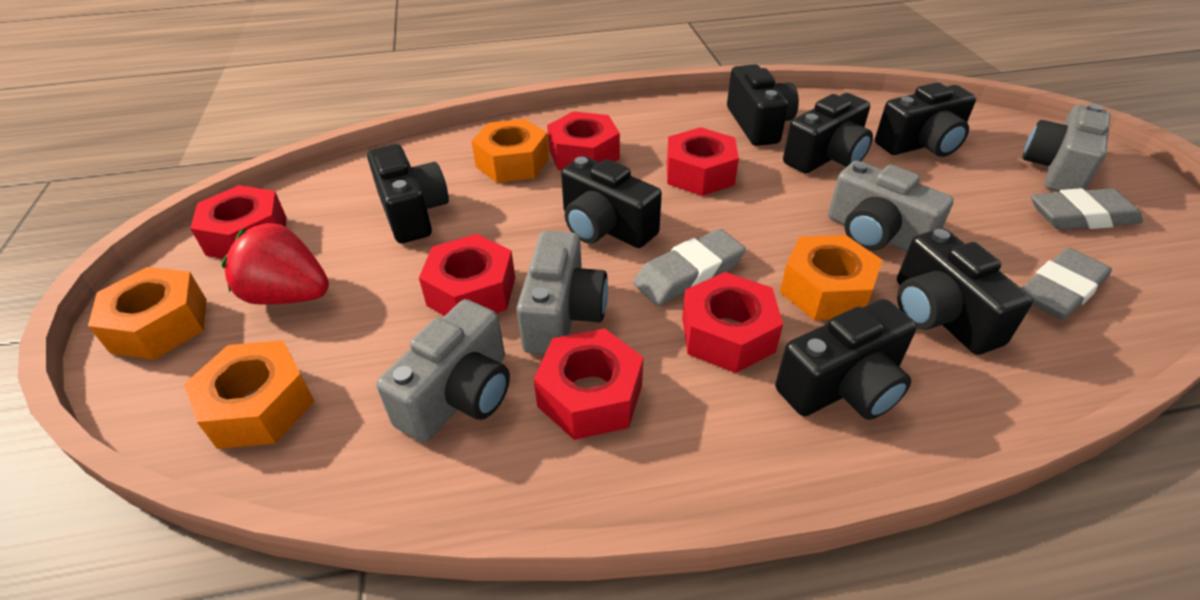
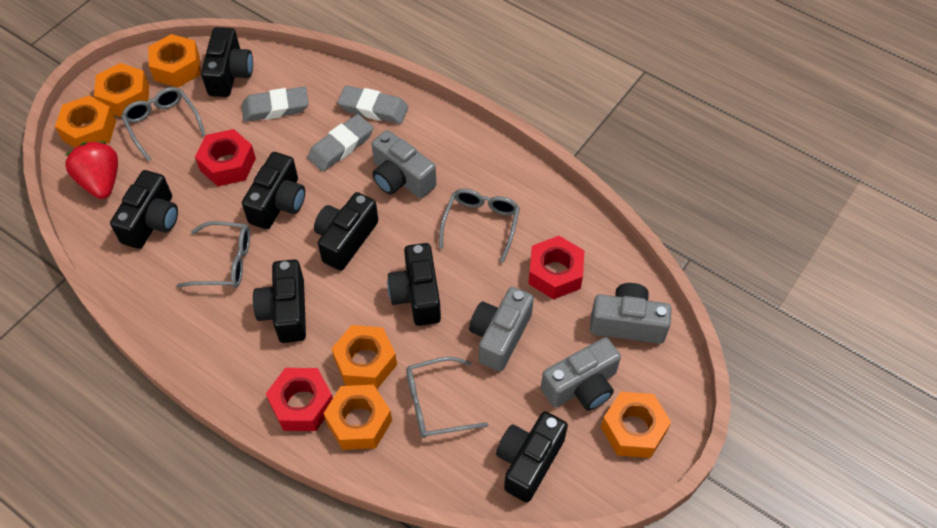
grey glasses: none = 0 -> [121,87,206,161] [177,221,250,288] [406,357,488,438] [439,189,520,263] = 4
orange nut: [88,267,207,360] [184,340,314,449] [471,119,549,183] [780,235,882,320] = 4 -> [55,95,116,148] [94,63,149,117] [148,34,201,87] [323,385,392,450] [331,325,397,389] [601,392,671,458] = 6
red nut: [190,185,287,259] [419,234,515,316] [534,328,643,440] [547,111,620,170] [667,127,739,196] [682,272,783,373] = 6 -> [195,129,256,186] [266,368,333,431] [528,236,584,300] = 3

